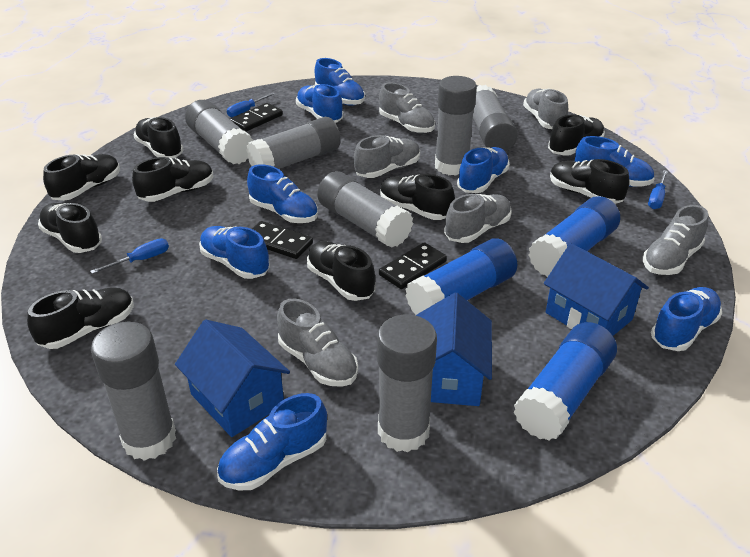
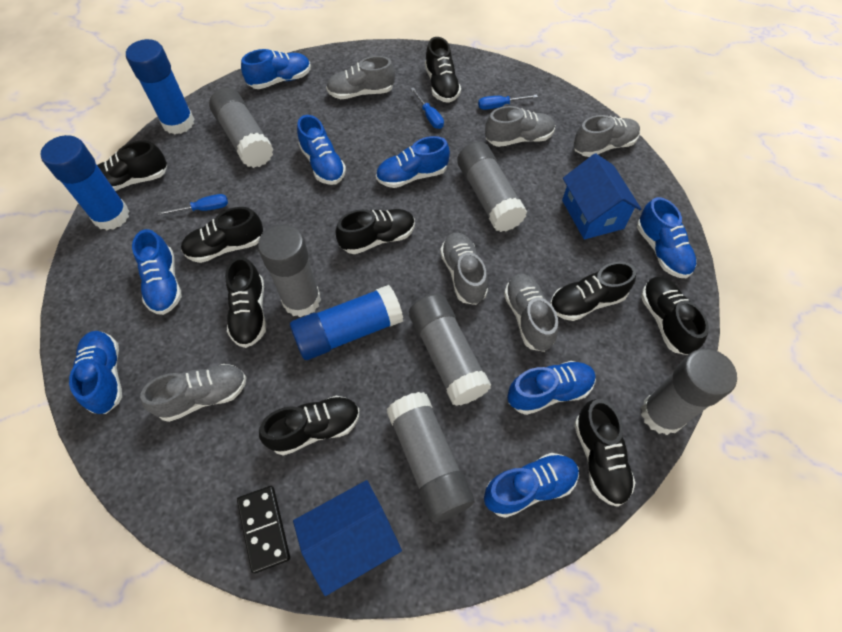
black domino: [230,103,283,132] [252,221,313,259] [379,242,447,289] = 3 -> [237,486,290,573] = 1
blue house: [175,320,290,437] [416,293,492,406] [544,243,649,336] = 3 -> [293,480,402,596] [562,153,641,239] = 2
grey glue stick: [91,322,176,461] [185,100,254,164] [246,117,341,169] [317,171,413,248] [377,314,437,452] [435,76,477,176] [473,85,518,151] = 7 -> [209,88,274,168] [258,225,321,317] [387,392,474,522] [409,294,491,406] [457,141,527,232] [641,349,737,435] = 6

